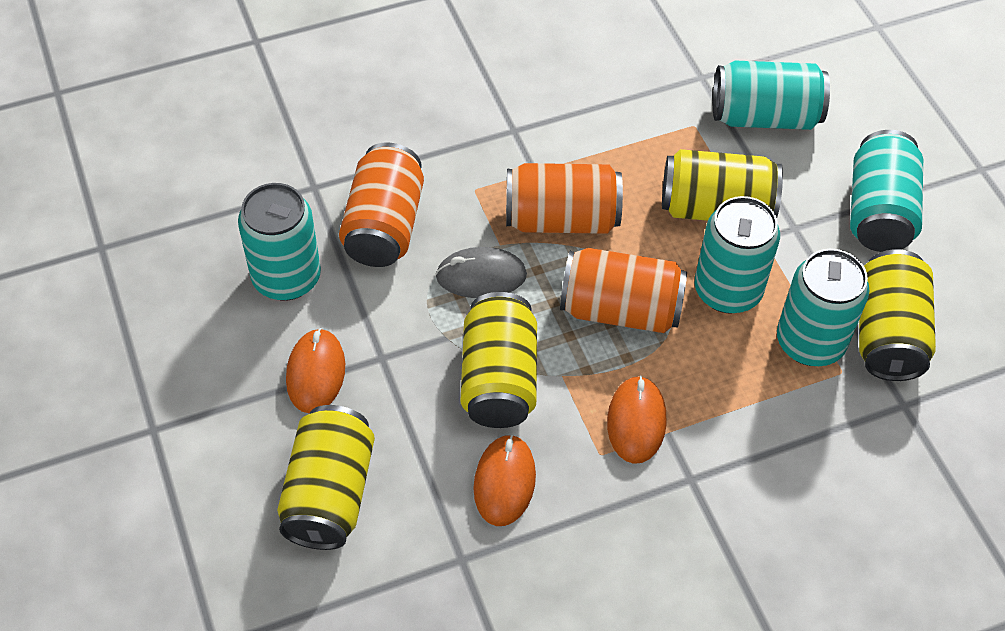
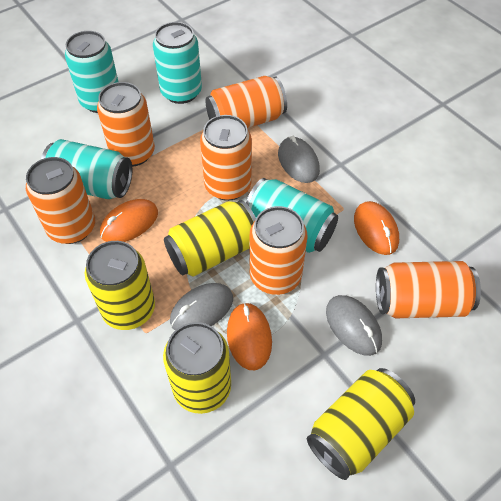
grey mouse: [435,247,527,298] = 1 -> [170,283,233,330] [278,136,320,183] [326,295,382,356] = 3
orange can: [339,142,424,267] [506,163,623,234] [560,248,687,333] = 3 -> [26,157,95,244] [97,82,155,167] [200,115,252,201] [206,76,287,128] [250,206,307,295] [376,261,481,318] = 6
turquoise can: [238,183,321,301] [695,196,780,314] [713,61,830,130] [777,249,869,366] [850,130,923,252] = 5 -> [41,139,132,199] [65,31,119,113] [153,22,202,104] [246,178,338,253] = 4

